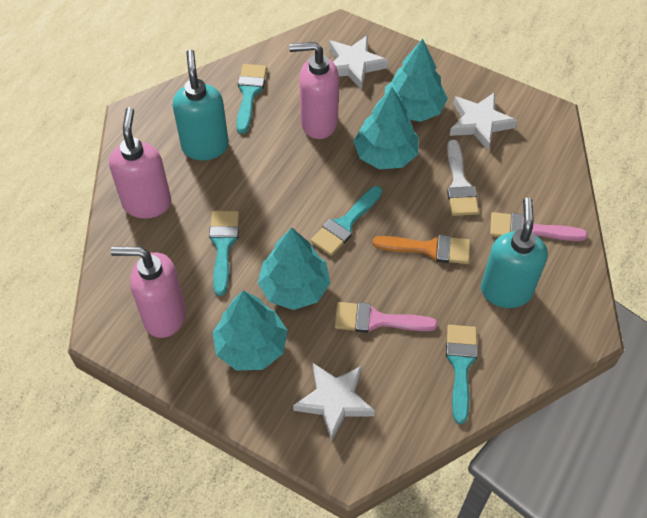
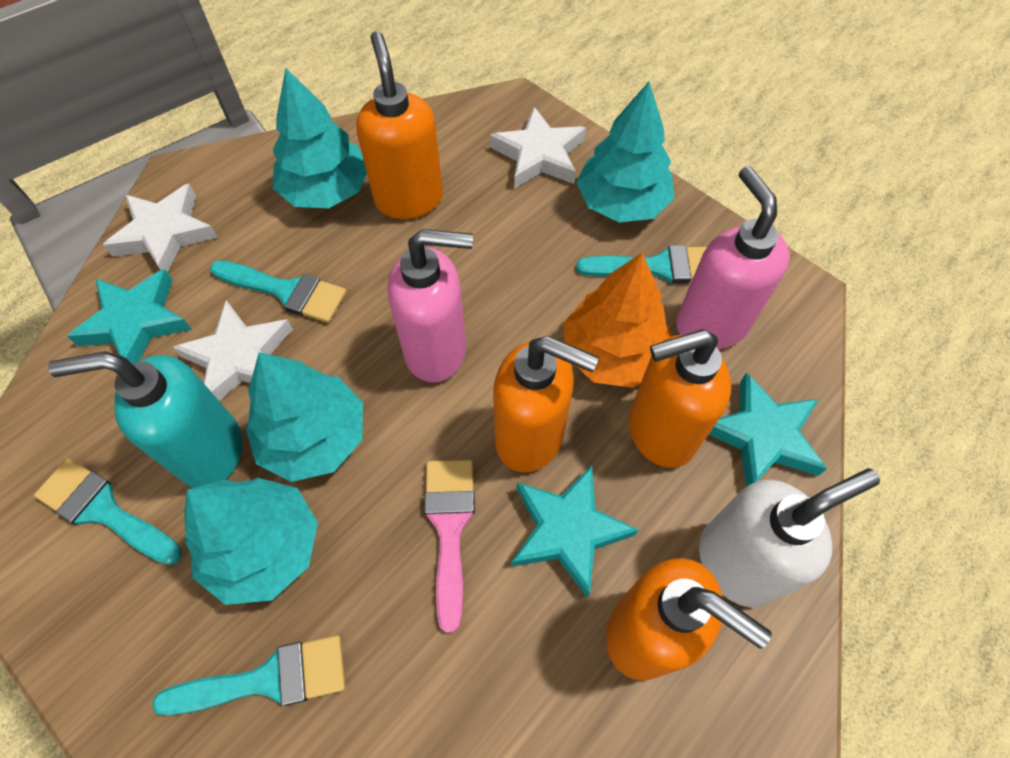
orange brush: [373,235,470,264] = 1 -> none = 0
orange soap dispenser: none = 0 -> [356,31,443,219] [493,336,599,472] [606,558,772,681] [629,329,731,468] = 4
orange tree: none = 0 -> [563,253,673,388] = 1
pink brush: [335,302,438,333] [490,212,588,241] = 2 -> [424,460,475,633] = 1
pink soap dispenser: [109,107,171,219] [111,247,186,338] [289,42,339,139] = 3 -> [388,229,473,383] [676,166,790,350] = 2
turquoise soap dispenser: [173,49,229,160] [481,197,548,308] = 2 -> [48,351,242,488] = 1
turquoise star: none = 0 -> [67,269,192,363] [511,465,638,598] [709,372,827,487] = 3
white brush: [447,140,479,216] = 1 -> none = 0
white soap dispenser: none = 0 -> [699,468,880,607] = 1

